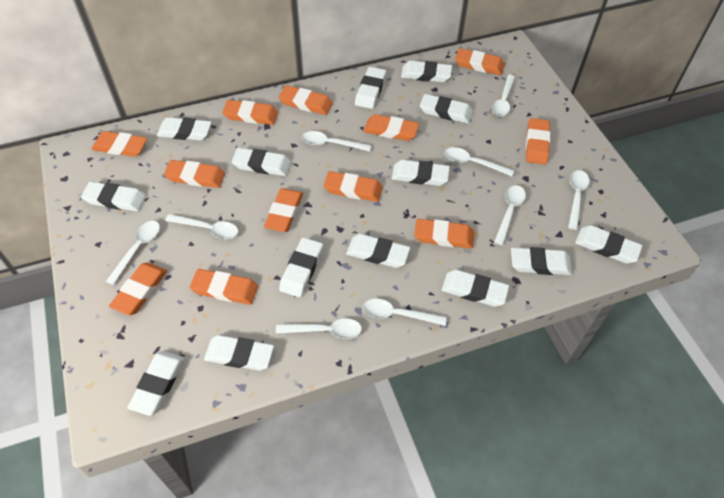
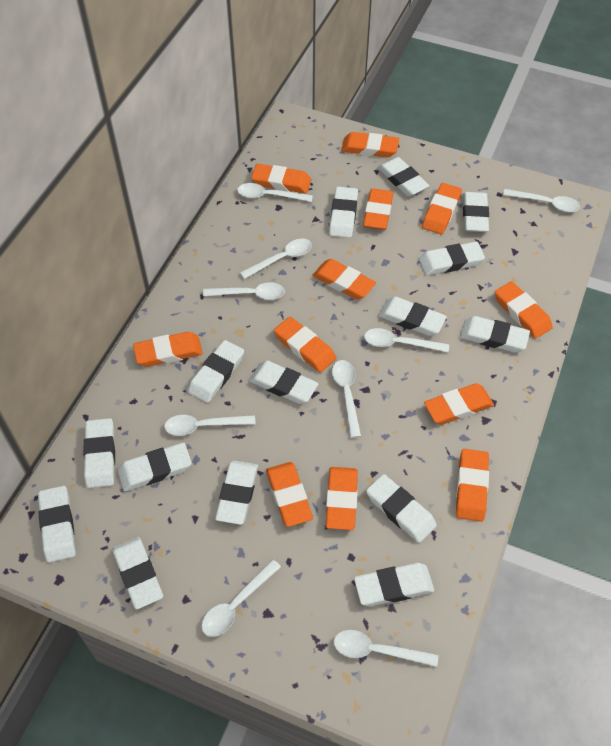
white eraser: [81,182,146,211] [127,351,185,416] [157,117,212,141] [204,335,274,371] [232,148,291,176] [279,238,323,297] [346,234,410,268] [355,67,386,109] [392,160,450,186] [401,61,452,82] [420,94,473,124] [442,270,509,307] [511,247,572,275] [575,225,642,264] = 14 -> [38,486,76,563] [83,418,115,488] [112,537,163,610] [118,443,192,491] [188,340,244,403] [215,461,258,525] [249,361,318,404] [329,187,358,238] [354,563,434,607] [366,474,437,543] [378,157,429,197] [378,297,447,336] [419,242,485,275] [460,316,530,353] [463,192,489,232] = 15

